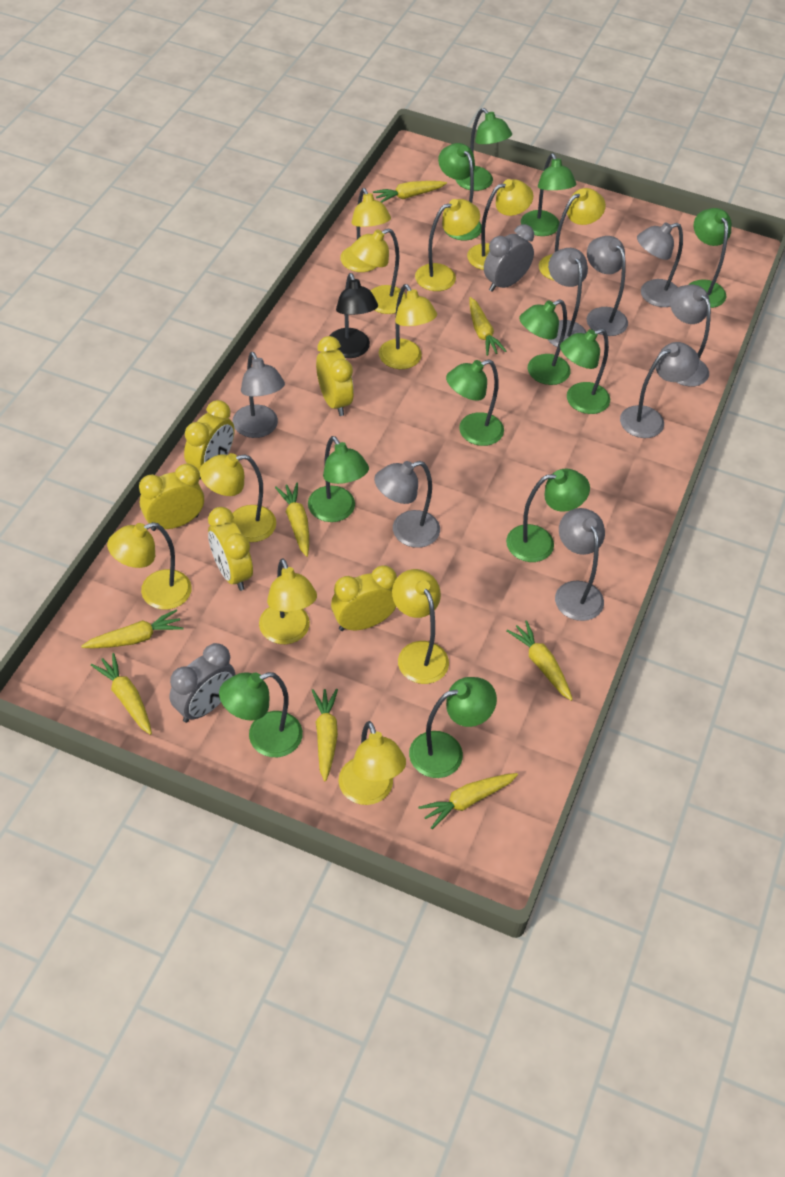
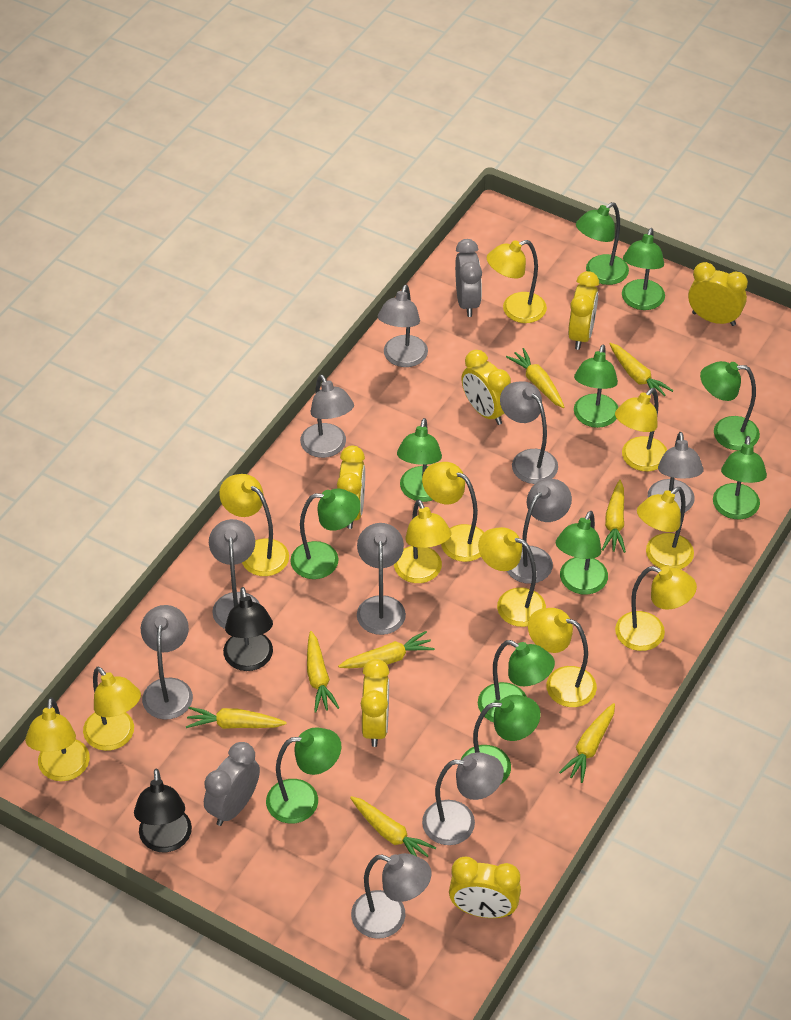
black lamp: [329,273,378,358] = 1 -> [134,769,192,852] [223,587,273,671] = 2
grey lamp: [233,352,285,438] [374,461,440,548] [548,248,588,347] [555,508,605,621] [587,236,628,336] [620,342,699,438] [637,222,683,307] [670,285,711,387] = 8 -> [141,605,193,720] [209,519,260,629] [300,374,354,458] [351,853,431,939] [357,523,406,635] [378,284,428,367] [422,752,504,845] [500,381,558,484] [507,479,572,584] [648,432,703,512] = 10
yellow clock: [139,464,204,531] [184,400,235,480] [208,507,253,591] [316,336,354,416] [331,565,397,631] = 5 -> [337,446,365,529] [361,659,389,747] [449,857,521,918] [461,350,511,425] [568,271,599,350] [688,262,748,326] = 6

